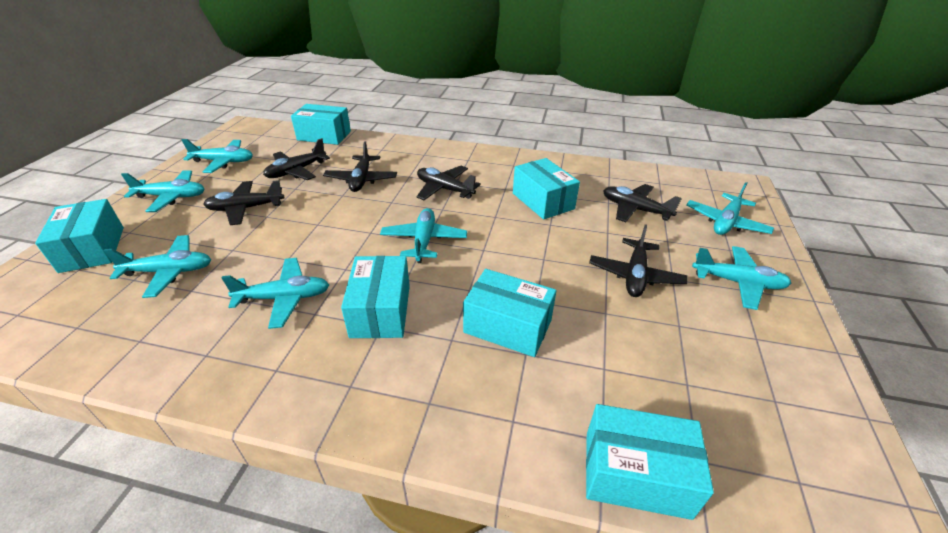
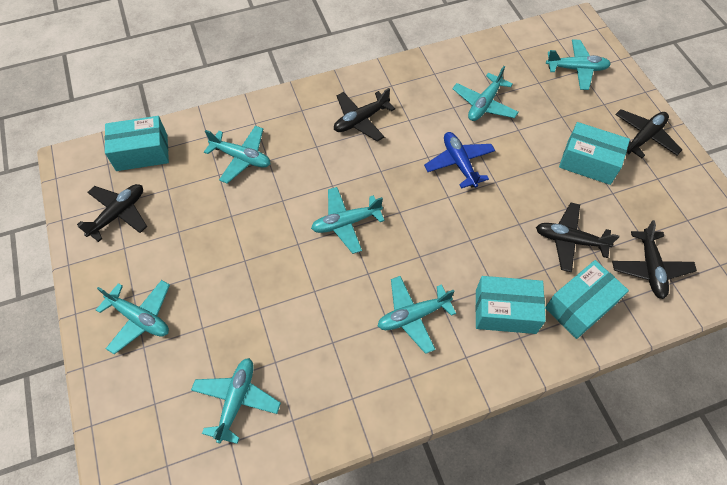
black plane: [203,180,284,225] [263,138,330,180] [323,141,397,192] [416,166,481,200] [589,224,688,297] [603,184,682,222] = 6 -> [77,184,147,242] [334,88,395,141] [536,203,619,272] [612,220,697,299] [615,109,682,158] = 5
blue plane: none = 0 -> [424,132,495,189] = 1
turquoise box: [35,199,124,273] [291,104,351,145] [341,256,410,338] [463,269,556,357] [513,158,580,219] [586,404,714,520] = 6 -> [105,116,169,171] [475,276,546,334] [545,260,629,339] [559,122,630,185] = 4

